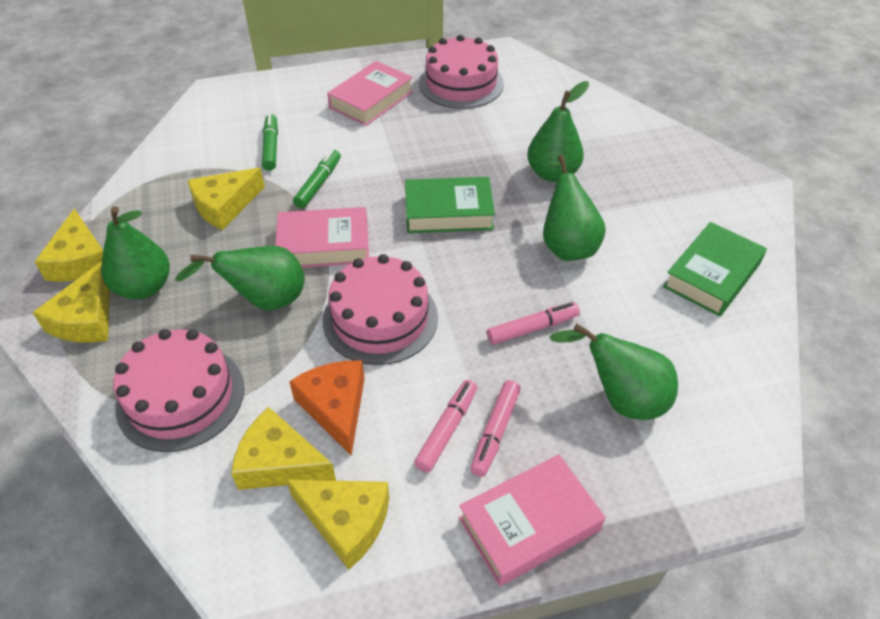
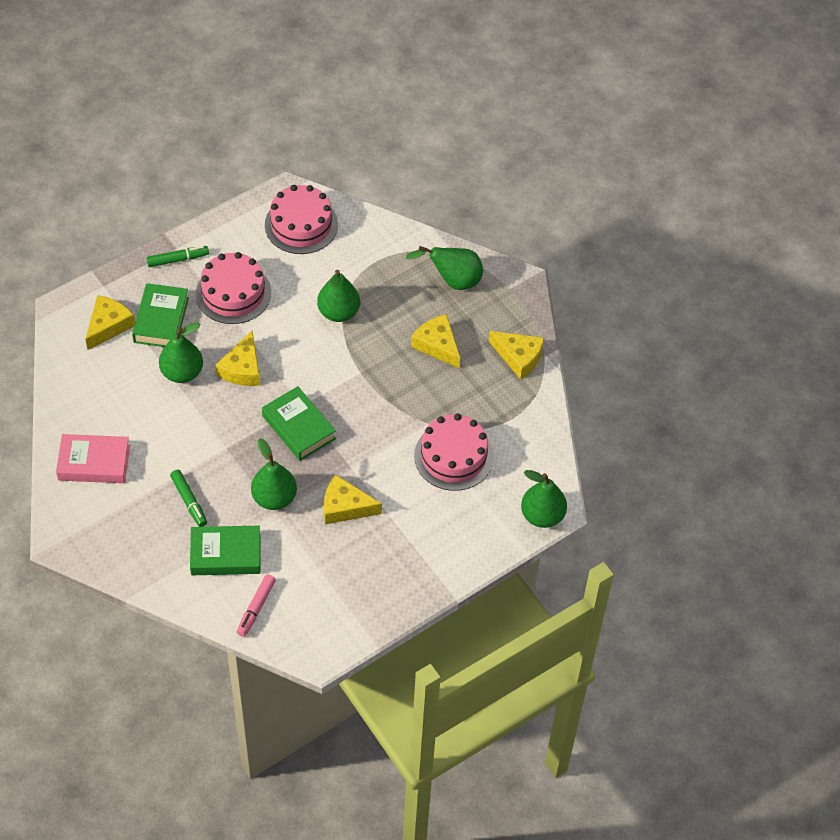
green book: [405,177,495,233] [663,222,767,317] = 2 -> [132,283,189,347] [190,526,260,575] [262,386,336,461] = 3
orange cheese: [289,361,365,456] = 1 -> none = 0
pink book: [275,207,369,268] [327,61,413,126] [459,454,605,586] = 3 -> [56,434,130,483] = 1
pink marker: [414,380,477,473] [470,380,521,477] [487,302,580,345] = 3 -> [237,575,276,637] = 1

